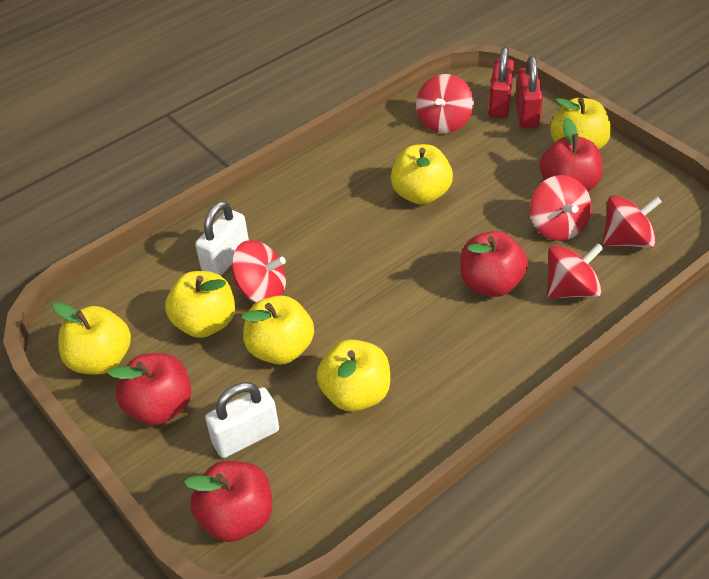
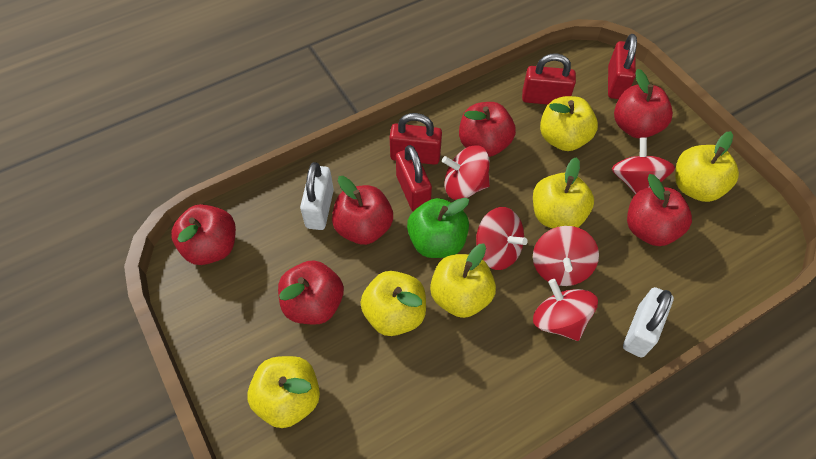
green apple: none = 0 -> [407,198,469,258] = 1
red apple: [108,353,192,425] [184,461,272,542] [460,231,528,297] [540,118,603,191] = 4 -> [171,204,236,265] [278,260,344,325] [332,176,393,245] [459,102,516,157] [614,69,673,138] [627,174,692,246] = 6
red padlock: [488,47,514,118] [515,56,543,128] = 2 -> [390,113,442,165] [396,145,432,211] [522,53,576,105] [608,34,637,99] = 4

